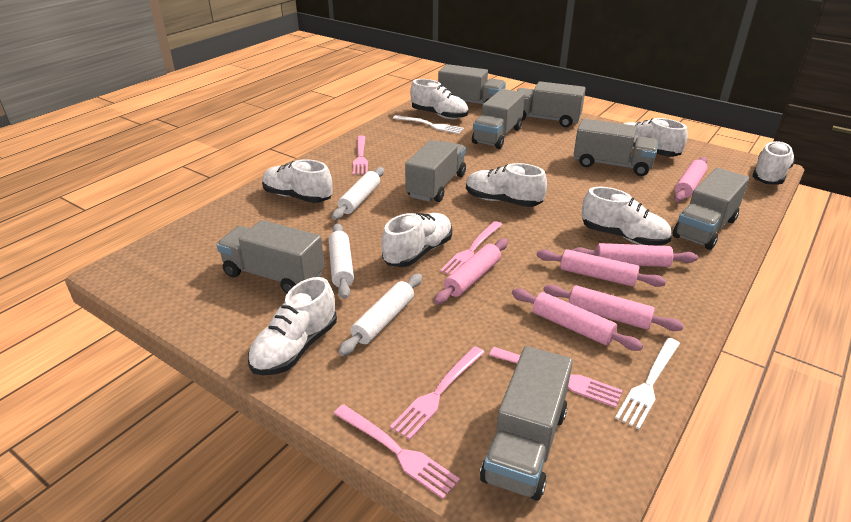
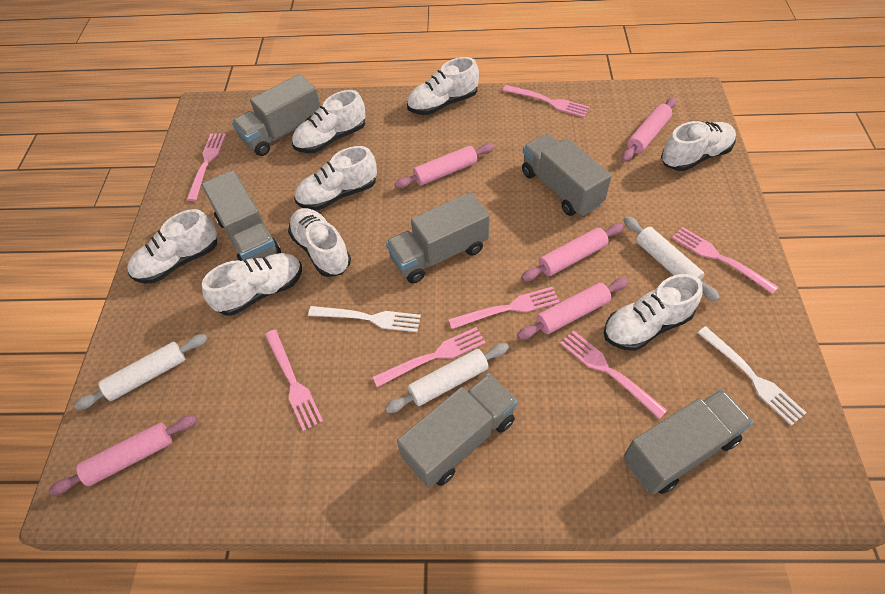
grey truck: [217,220,325,293] [405,140,466,202] [438,64,506,104] [472,89,525,149] [480,346,573,501] [517,81,586,127] [574,118,658,176] [673,168,749,250] = 8 -> [201,170,281,261] [232,74,320,156] [386,192,490,283] [397,374,517,488] [522,134,612,216] [623,389,754,494] = 6
pink fork: [334,404,460,499] [353,136,368,175] [390,346,485,440] [440,221,502,275] [489,347,623,408] = 5 -> [187,133,226,201] [265,330,323,431] [373,327,486,387] [448,287,560,329] [503,85,590,117] [560,330,668,419] [672,227,778,294] = 7
pink rolling pin: [434,238,508,304] [512,288,643,351] [537,249,666,287] [543,284,684,331] [572,243,698,267] [674,157,708,202] = 6 -> [49,415,197,495] [394,143,494,188] [517,278,629,340] [521,223,624,281] [622,97,677,162] = 5

